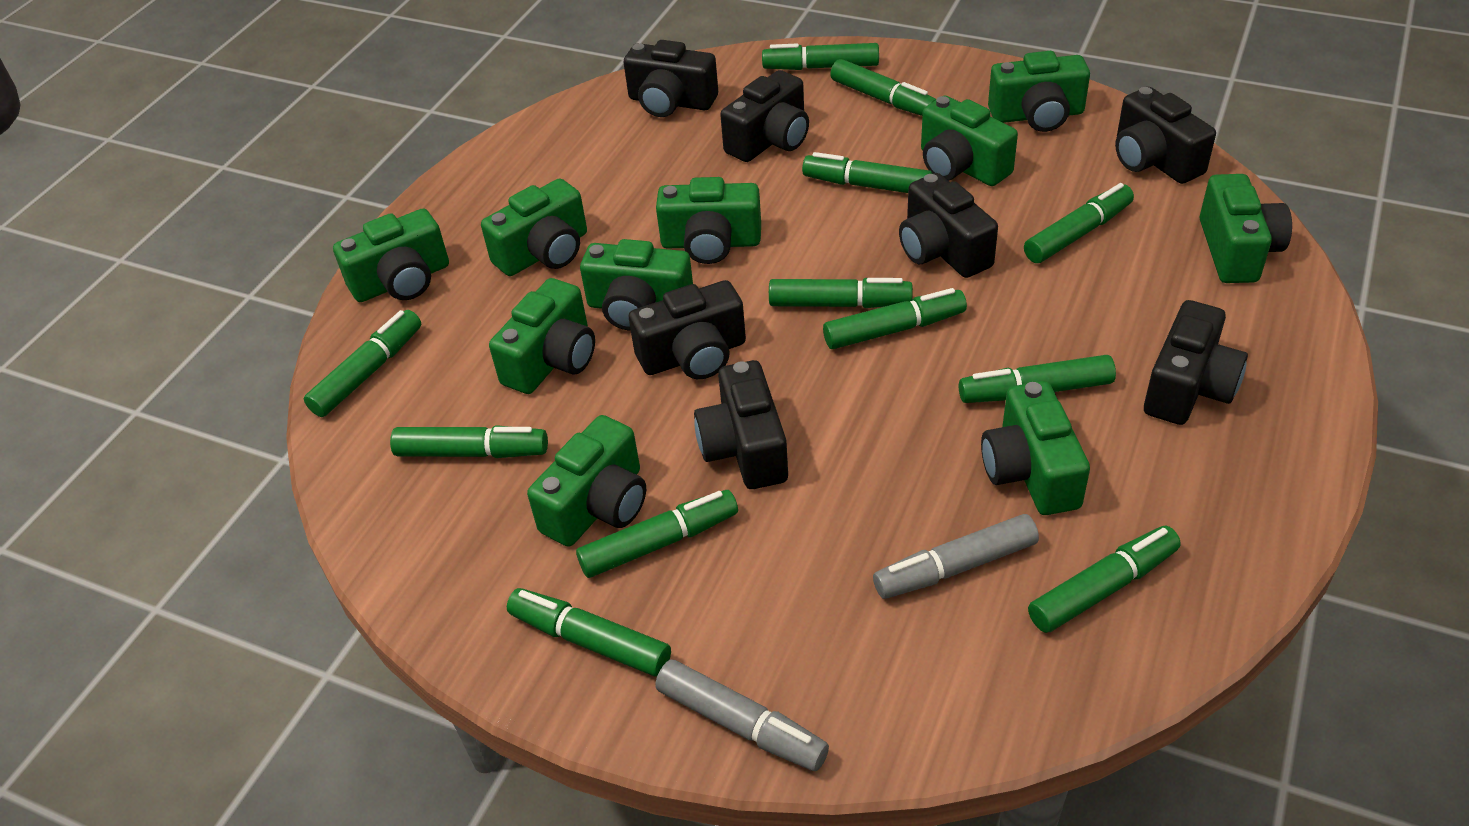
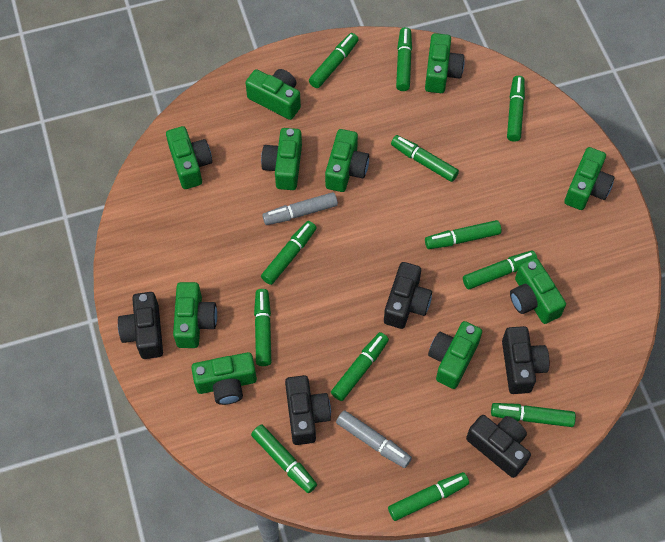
black camera: [624,40,718,117] [629,280,746,379] [694,360,788,489] [720,70,809,162] [899,173,998,278] [1115,87,1216,184] [1144,300,1248,425] = 7 -> [118,292,163,359] [285,375,331,445] [384,262,432,329] [466,415,531,478] [502,326,549,394] = 5

